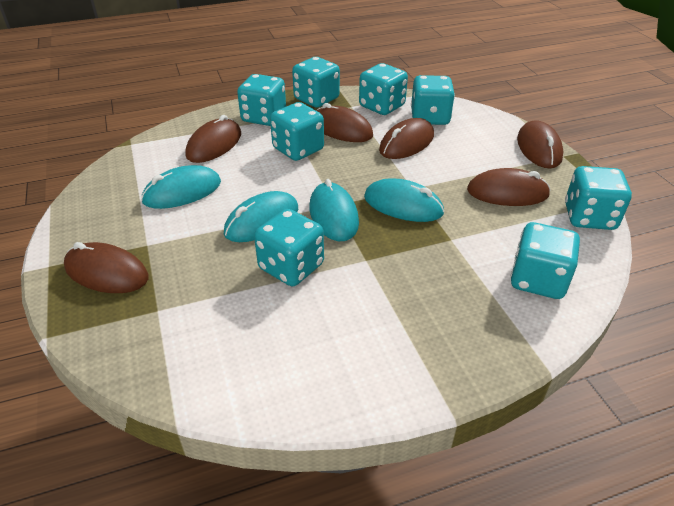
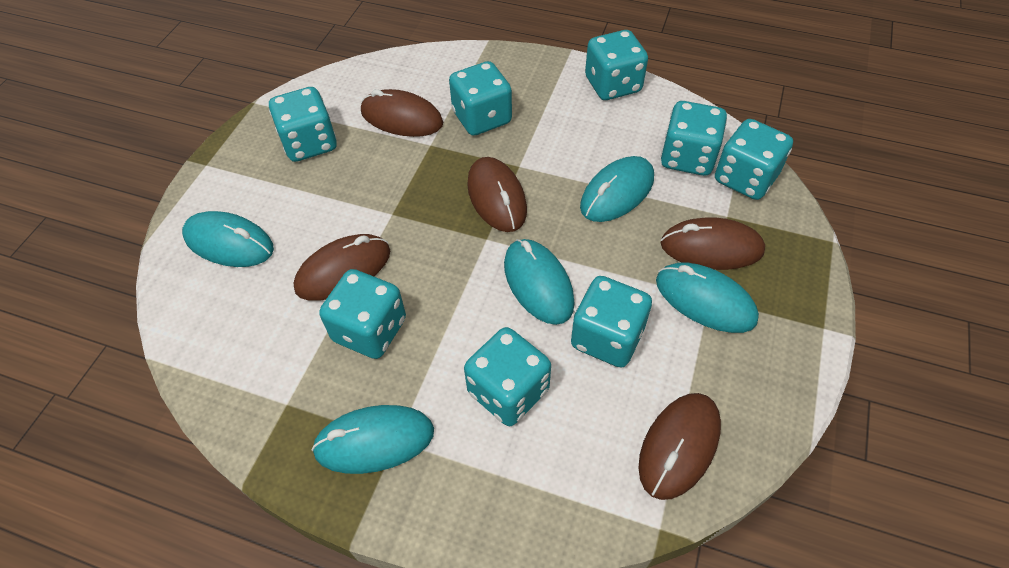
brown mouse: [64,242,149,293] [185,115,241,163] [316,103,373,142] [379,118,434,159] [467,168,551,206] [517,120,563,168] = 6 -> [294,234,390,301] [361,89,443,137] [467,157,527,232] [638,393,721,500] [661,217,765,270] = 5
turquoise mouse: [141,165,221,209] [224,191,298,242] [309,179,359,241] [364,178,444,222] = 4 -> [182,211,274,267] [311,405,434,474] [504,239,575,325] [580,156,654,222] [656,263,759,333] = 5

